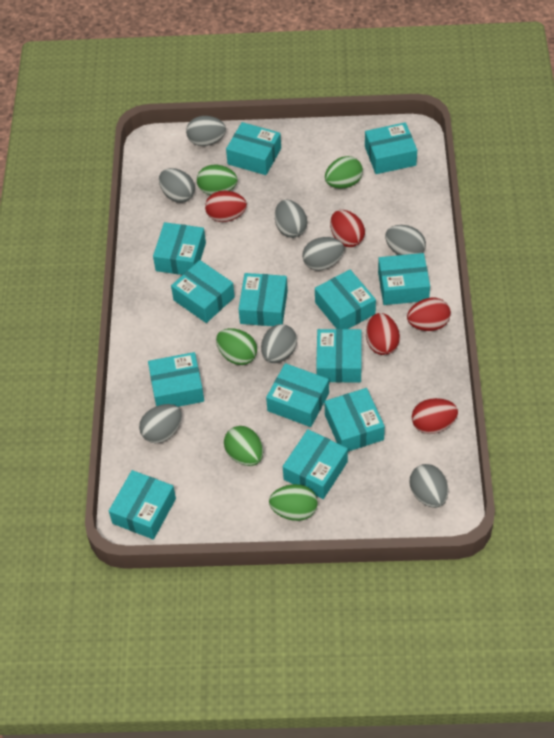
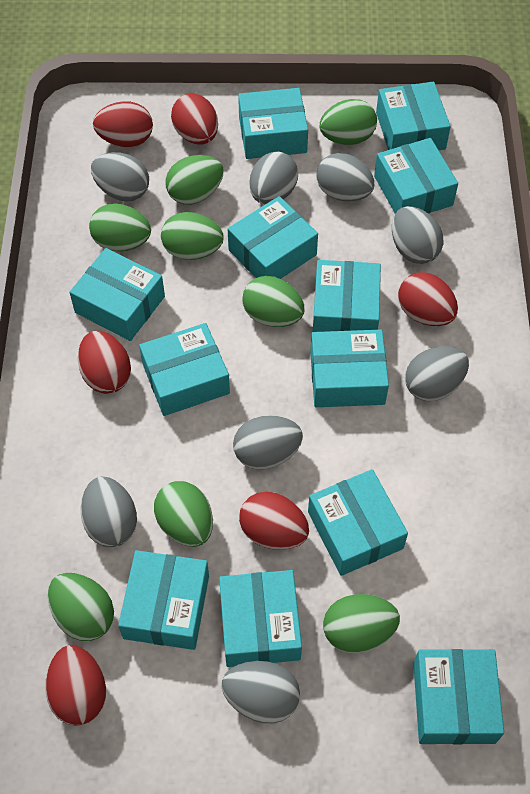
green egg: [197,165,237,195] [216,328,257,365] [224,426,263,466] [269,484,318,521] [325,156,363,188] = 5 -> [48,573,114,641] [89,203,151,251] [154,481,213,547] [161,212,224,260] [165,155,224,205] [242,276,305,327] [319,99,377,145] [323,594,400,653] = 8
red egg: [205,191,247,222] [330,210,365,247] [366,313,400,355] [407,297,451,331] [412,398,458,434] = 5 -> [45,645,106,726] [78,331,131,394] [93,101,153,147] [171,94,218,145] [239,492,309,550] [398,272,458,326] = 6
turquoise box: [109,470,176,540] [148,352,204,407] [153,222,206,275] [171,260,235,323] [226,122,281,175] [238,273,288,326] [266,363,329,427] [283,429,348,499] [315,269,376,329] [316,329,361,383] [325,388,385,452] [365,122,417,174] [378,253,430,305] = 13 -> [69,248,165,341] [118,550,209,650] [139,323,230,416] [219,570,302,667] [228,196,318,279] [238,88,308,159] [308,469,408,576] [310,330,389,407] [313,260,381,332] [374,138,458,214] [376,82,451,150] [413,649,504,745] = 12

